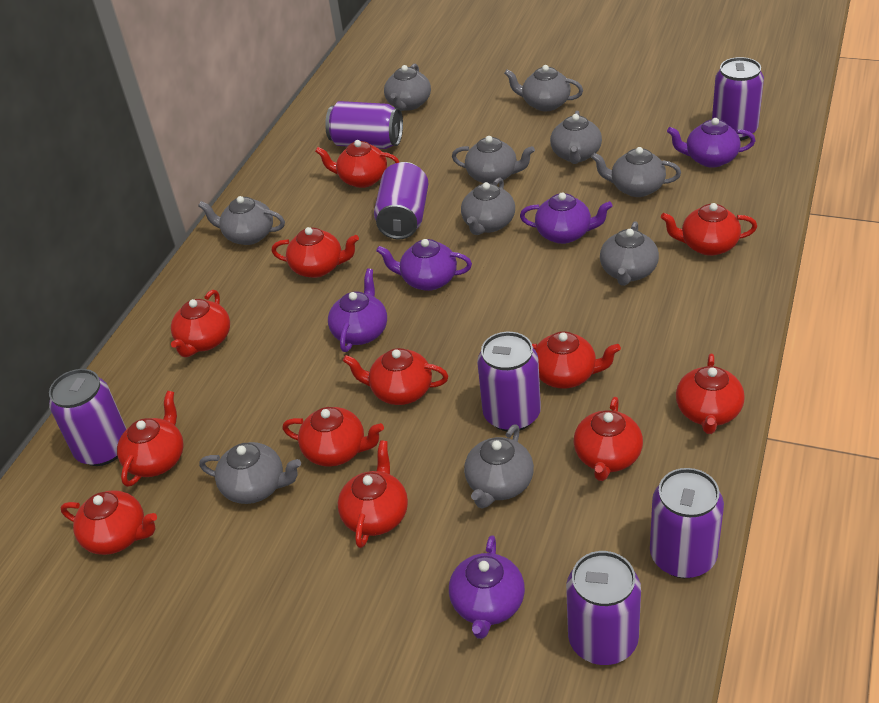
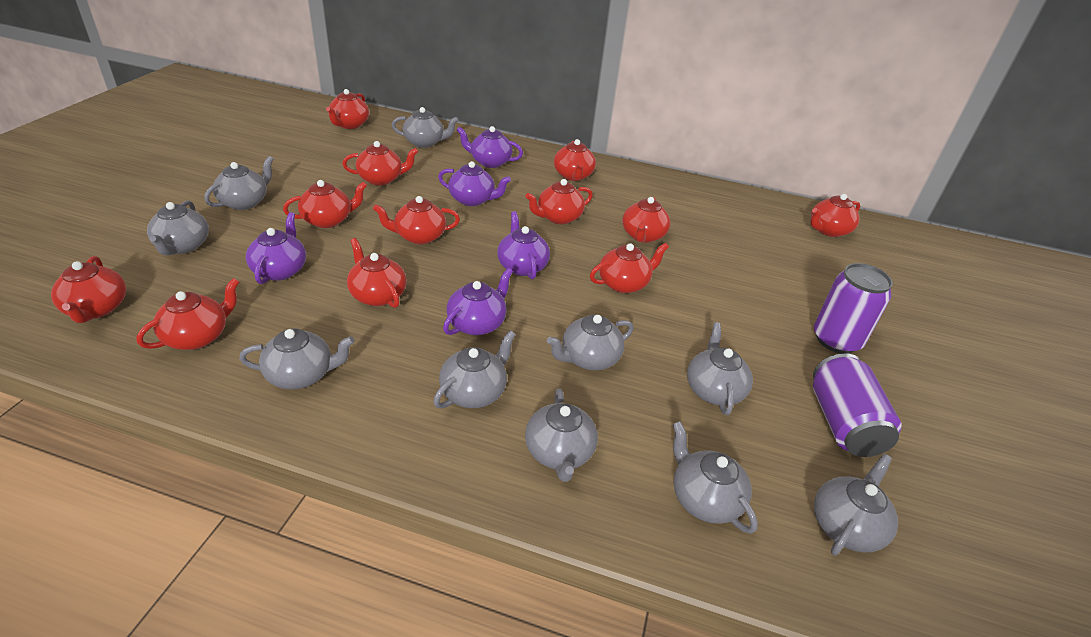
purple can: [49,369,127,466] [325,101,403,149] [374,162,428,239] [477,332,541,431] [566,551,641,665] [650,468,724,578] [712,57,764,141] = 7 -> [813,353,902,457] [814,263,893,354] = 2

